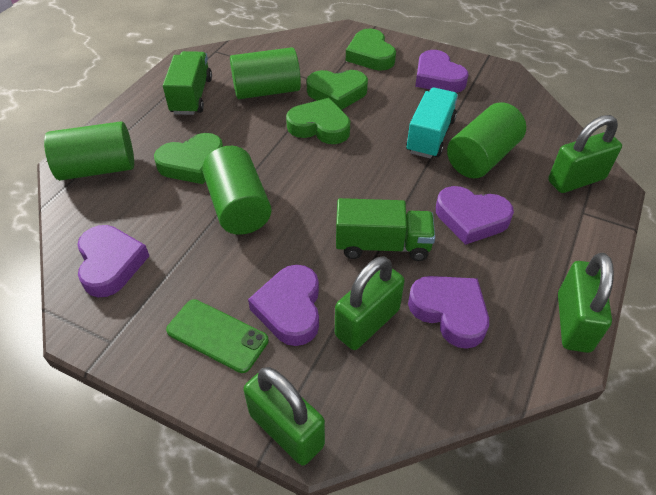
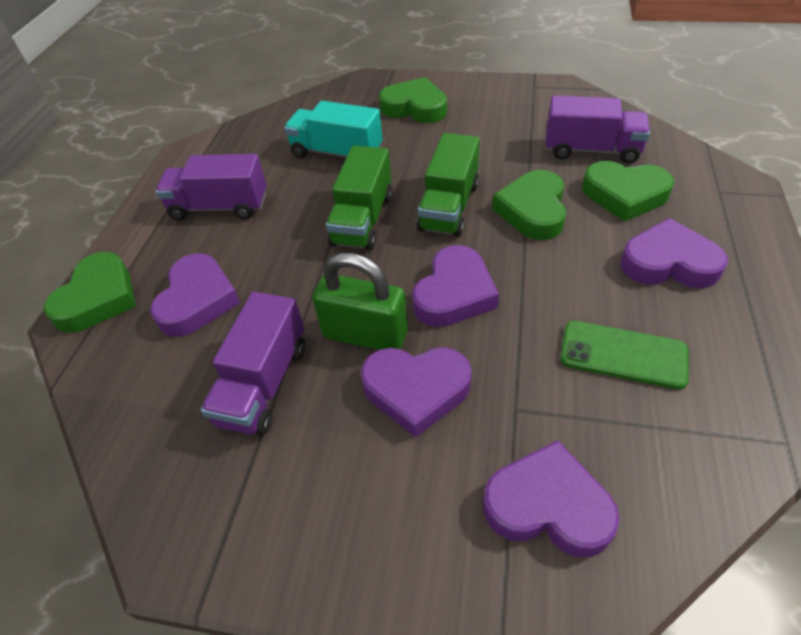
green cylinder: [44,121,134,181] [202,146,272,235] [230,47,301,99] [447,102,526,179] = 4 -> none = 0
green padlock: [243,367,325,466] [335,256,405,350] [548,115,622,193] [558,253,614,353] = 4 -> [313,253,408,350] = 1
purple truck: none = 0 -> [155,154,267,221] [201,292,305,436] [546,95,650,164] = 3

